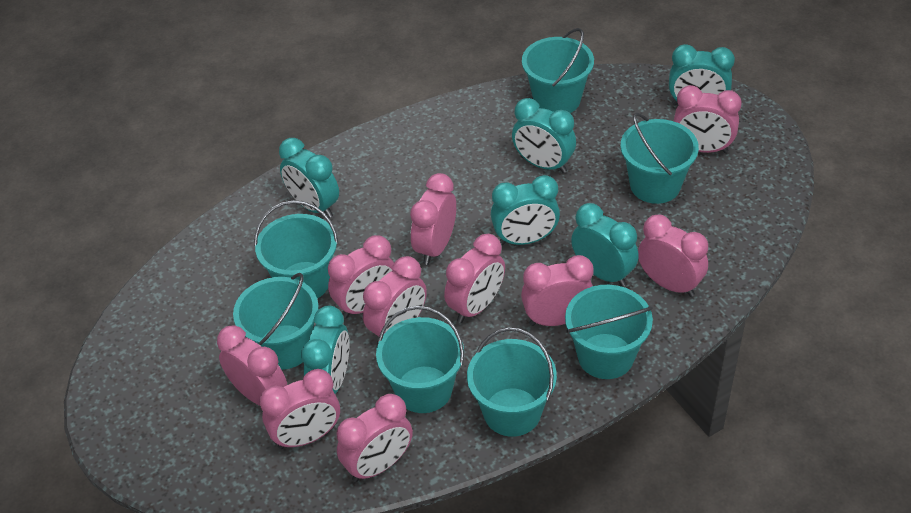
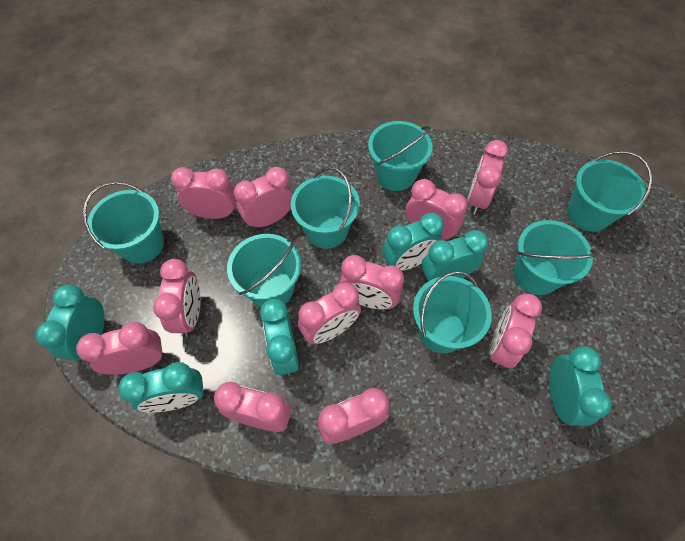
pink clock: [217,325,287,406] [260,369,340,449] [328,235,394,318] [336,394,413,482] [363,256,427,344] [410,173,456,265] [444,234,505,323] [521,255,594,326] [638,214,708,297] [674,85,742,153] = 10 -> [76,322,165,375] [153,259,201,337] [171,167,236,219] [214,382,291,432] [234,167,293,229] [298,283,361,344] [317,388,389,444] [339,255,404,310] [406,179,468,241] [468,140,508,215] [489,293,542,368] = 11

